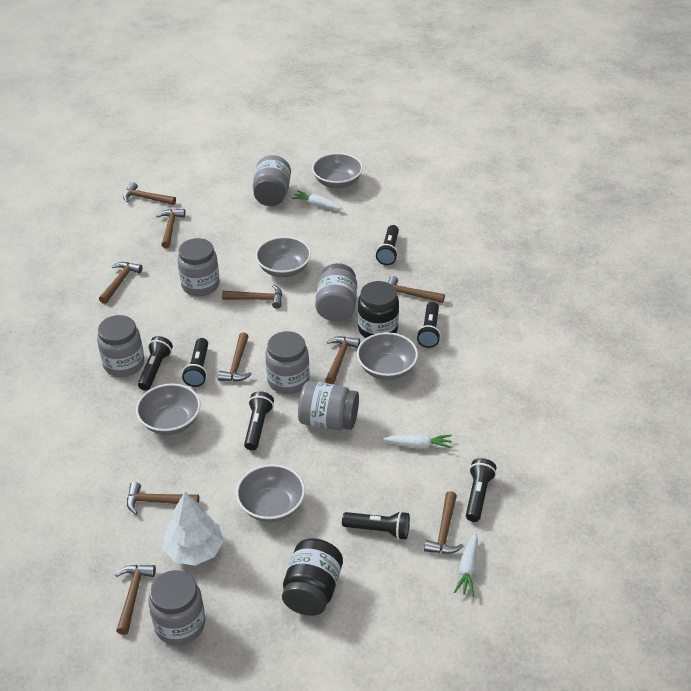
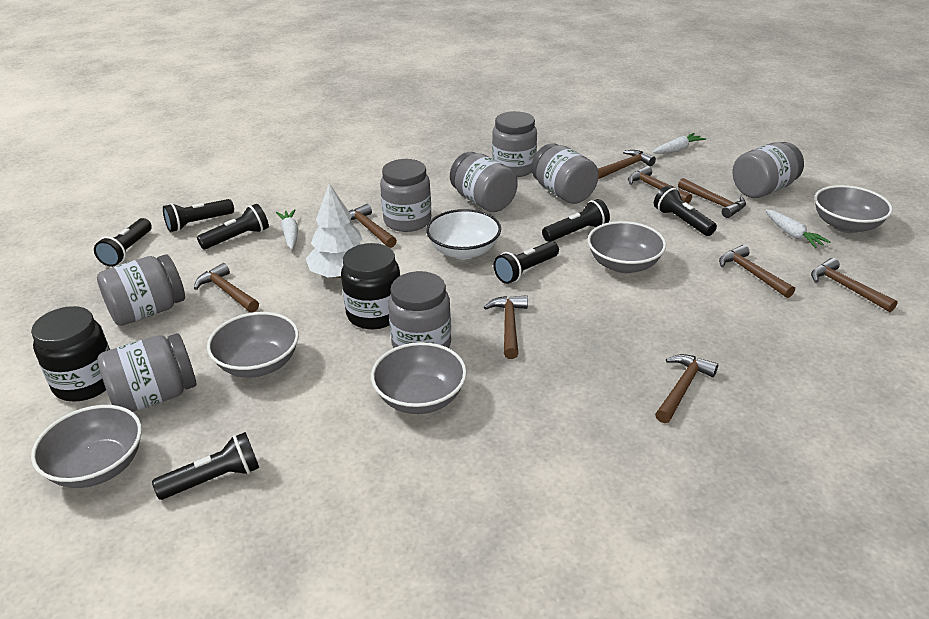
brown hammer: [99,262,143,304] [115,565,156,635] [123,182,176,205] [127,482,199,514] [156,209,185,248] [218,332,252,381] [222,284,282,309] [325,336,360,384] [388,276,445,303] [424,491,464,554] = 10 -> [194,263,259,313] [349,204,397,248] [484,295,528,359] [598,150,656,179] [628,166,692,203] [655,354,718,423] [678,178,746,218] [719,245,795,298] [811,258,898,312] = 9
grey jar: [97,315,144,377] [148,570,205,645] [177,238,220,296] [253,155,291,206] [265,331,309,394] [298,381,359,430] [315,263,357,321] = 7 -> [97,254,185,326] [97,333,196,412] [380,159,431,232] [388,271,451,348] [450,152,518,212] [492,111,537,177] [531,143,599,204] [733,142,804,198] = 8
white bowl: none = 0 -> [426,209,501,259] = 1

